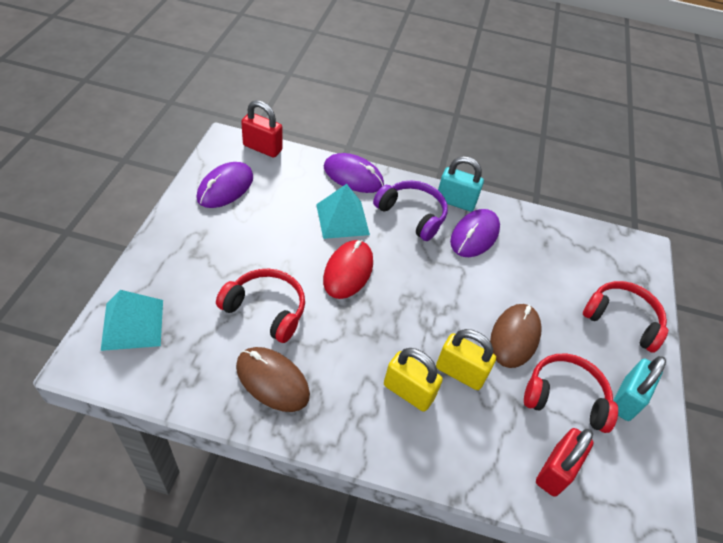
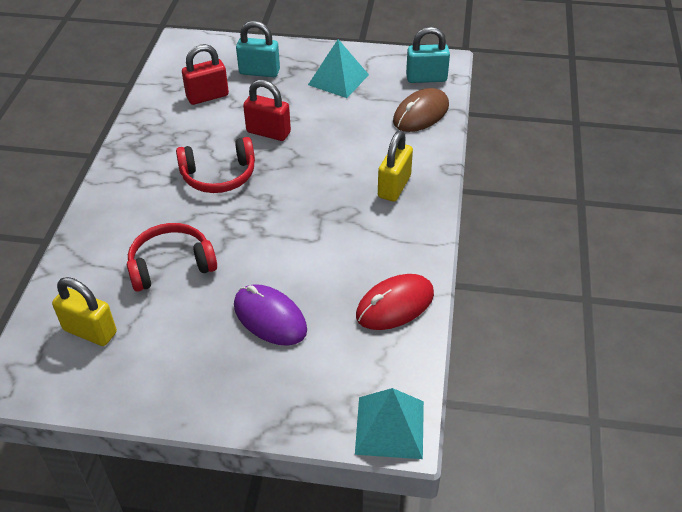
brown mouse: [236,347,310,412] [490,304,542,368] = 2 -> [393,88,449,132] = 1
purple headphones: [373,181,448,241] = 1 -> none = 0
purple mouse: [196,162,253,208] [324,153,384,193] [450,209,500,257] = 3 -> [234,284,307,346] = 1
red headphones: [216,269,305,343] [524,354,618,433] [583,281,668,353] = 3 -> [127,223,217,292] [176,137,255,193] = 2

